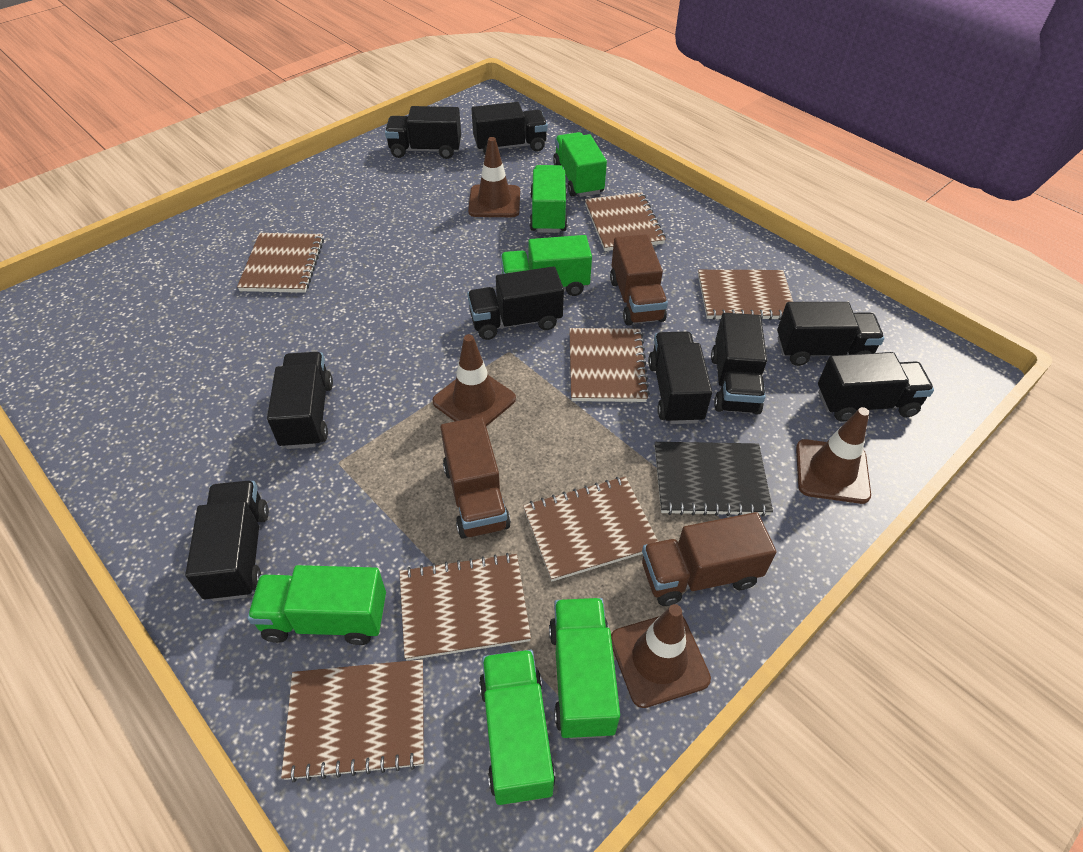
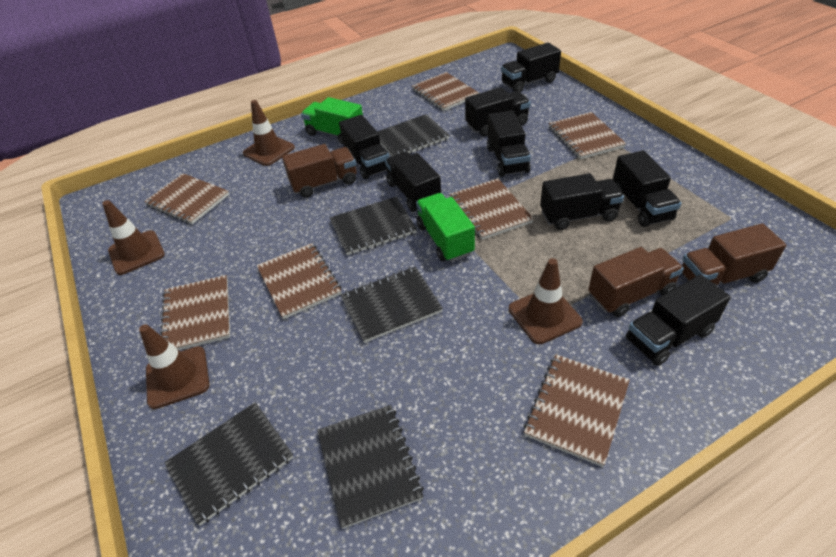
black notebook: [655,442,773,517] = 1 -> [164,402,294,526] [317,405,424,529] [330,197,417,255] [341,267,443,343] [377,114,450,156] = 5
black truck: [185,481,269,601] [267,352,333,449] [385,106,461,159] [467,266,564,340] [472,102,548,154] [648,331,712,424] [711,313,767,415] [777,302,884,366] [818,352,934,422] = 9 -> [339,115,389,179] [385,152,441,212] [465,87,531,137] [487,111,531,177] [501,43,561,92] [540,173,624,230] [613,150,681,227] [626,274,731,366] = 8
green truck: [247,565,386,645] [479,650,556,805] [501,235,592,296] [530,165,568,233] [549,598,620,739] [553,132,607,197] = 6 -> [301,97,363,144] [416,193,475,262] = 2

